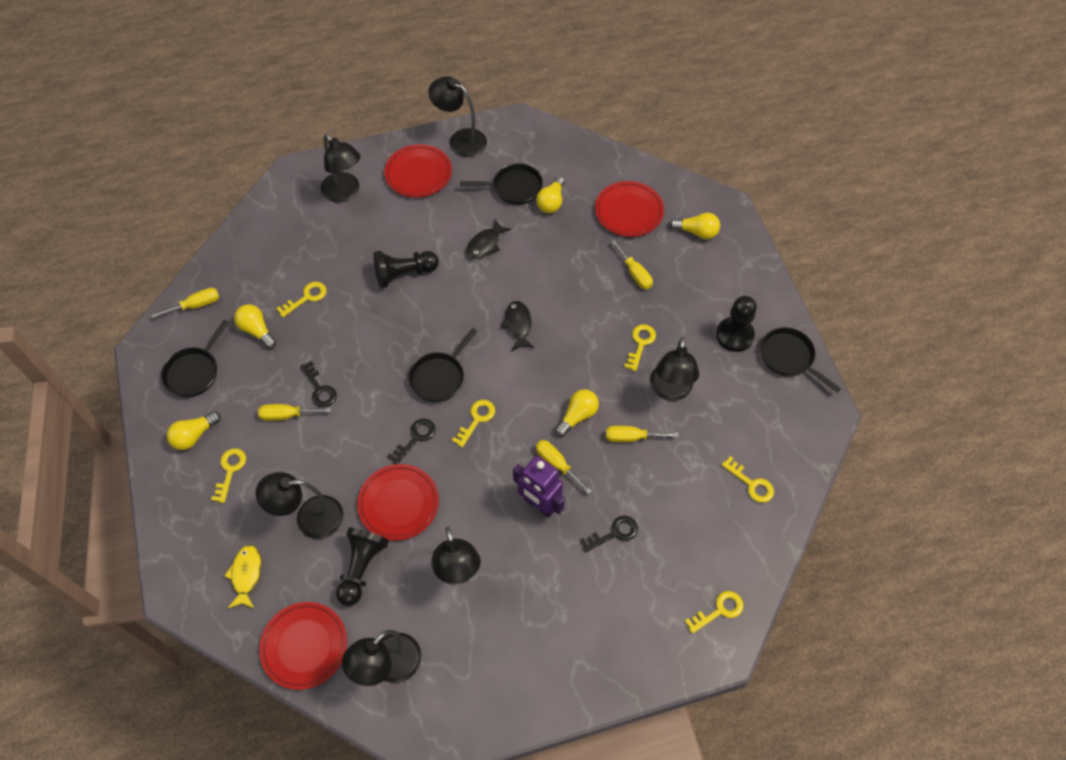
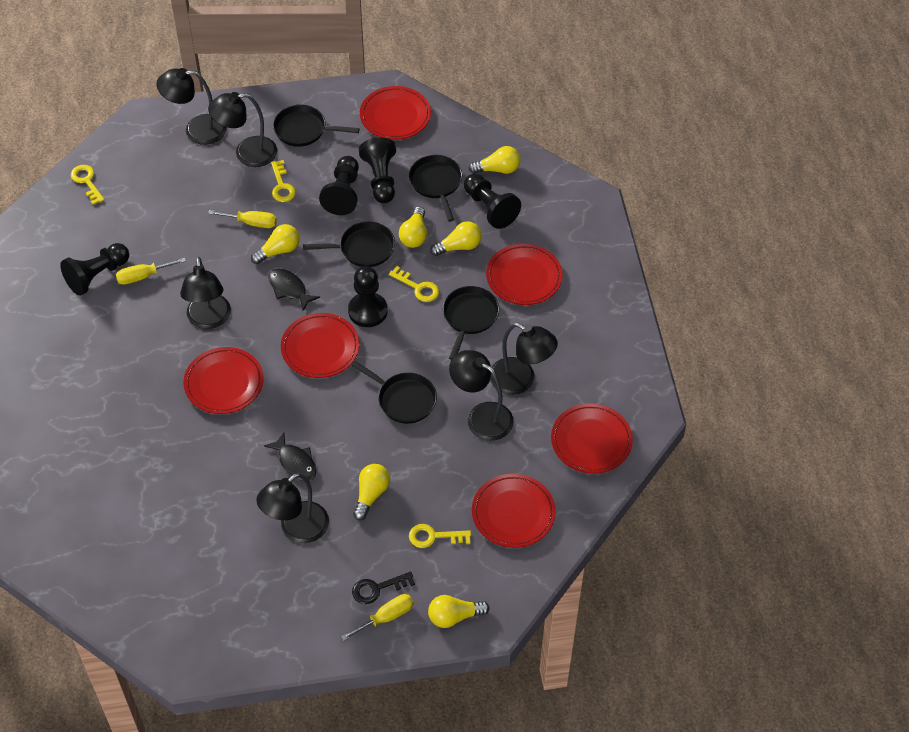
black key: [300,361,337,407] [387,419,436,464] [580,516,638,553] = 3 -> [352,572,415,604] = 1
black pan: [161,320,229,397] [408,328,478,402] [460,163,543,205] [760,327,841,393] = 4 -> [273,105,360,147] [303,221,395,267] [351,360,437,424] [409,155,462,222] [443,286,499,360] = 5
black pawn: [336,528,389,606] [373,251,439,288] [716,296,757,352] = 3 -> [60,243,129,296] [319,156,359,215] [348,266,388,327] [359,137,396,203] [464,174,521,229] = 5
purple robot: [513,455,565,518] = 1 -> none = 0
red plate: [259,602,347,690] [357,464,439,541] [384,144,452,197] [595,181,664,237] = 4 -> [183,347,264,414] [281,313,359,378] [360,86,431,140] [472,474,556,548] [486,244,562,305] [551,403,633,474] = 6
yellow fish: [224,545,261,609] = 1 -> none = 0
yellow key: [211,448,246,503] [276,282,327,317] [452,400,495,448] [624,324,656,371] [685,591,744,634] [722,456,774,503] = 6 -> [71,165,104,205] [271,160,296,202] [389,266,439,302] [409,524,471,548] = 4
yellow light bulb: [167,411,221,450] [234,304,276,349] [536,176,565,213] [555,389,599,437] [669,213,720,239] = 5 -> [251,224,300,264] [353,464,390,520] [399,207,427,248] [428,595,490,628] [430,221,482,256] [468,146,521,174] = 6
yellow screwdriver: [151,288,219,318] [258,404,331,421] [536,440,592,494] [606,426,679,442] [611,239,653,289] = 5 -> [116,258,186,285] [208,210,277,228] [341,594,414,641] = 3

